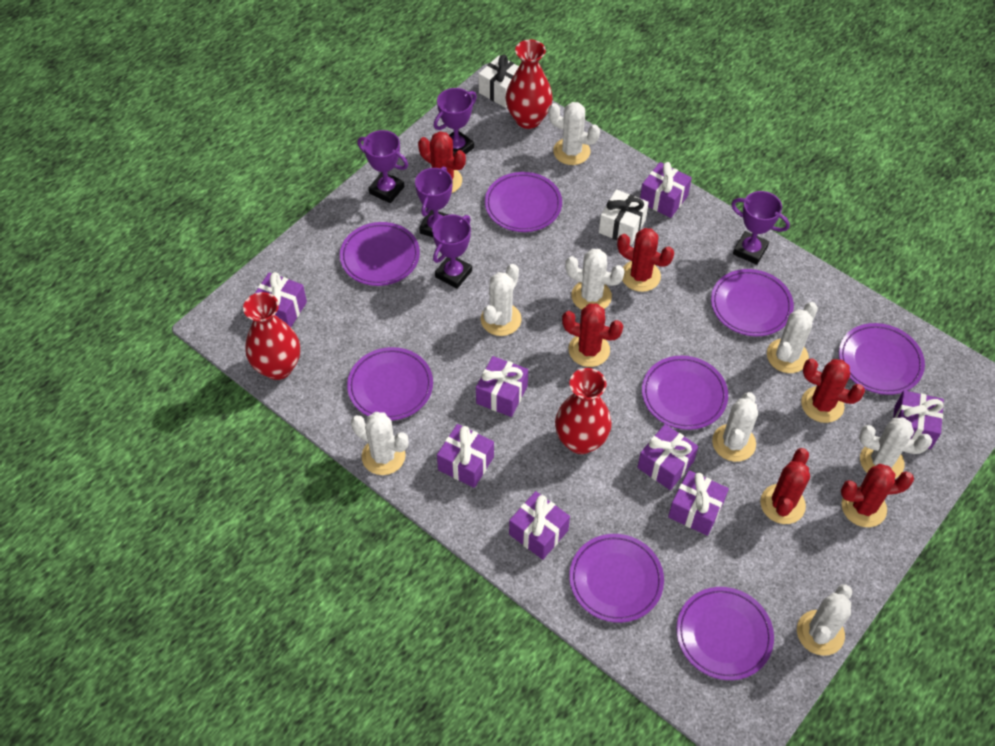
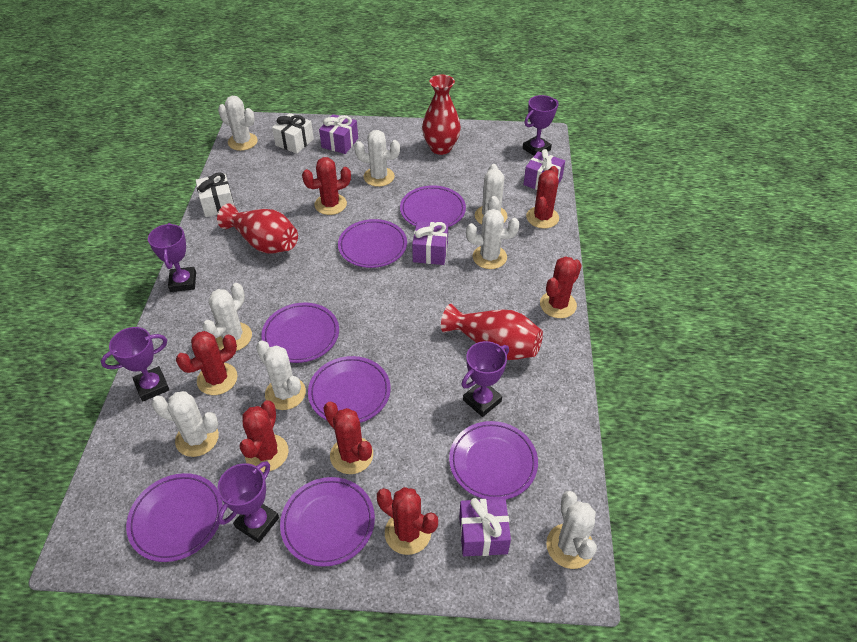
purple gift: [255,272,307,327] [437,424,494,488] [476,356,528,417] [509,491,570,560] [637,424,698,490] [640,162,692,218] [668,470,729,536] [893,390,944,449] = 8 -> [319,114,358,154] [412,221,448,265] [459,498,511,556] [523,149,565,190] = 4
purple plate: [340,222,420,286] [347,347,433,421] [485,172,562,232] [569,534,664,623] [642,356,728,430] [676,587,774,680] [711,269,794,336] [839,323,925,395] = 8 -> [126,473,223,562] [261,303,339,363] [280,477,375,567] [308,356,391,423] [338,219,407,268] [400,185,466,227] [449,421,538,499] = 7
red cactus: [418,131,466,193] [562,304,623,367] [617,228,674,292] [760,448,810,524] [801,358,865,423] [841,464,914,527] = 6 -> [176,331,238,395] [239,400,289,472] [302,157,351,215] [323,402,373,474] [377,487,438,555] [526,166,559,228] [540,256,582,318] = 7

